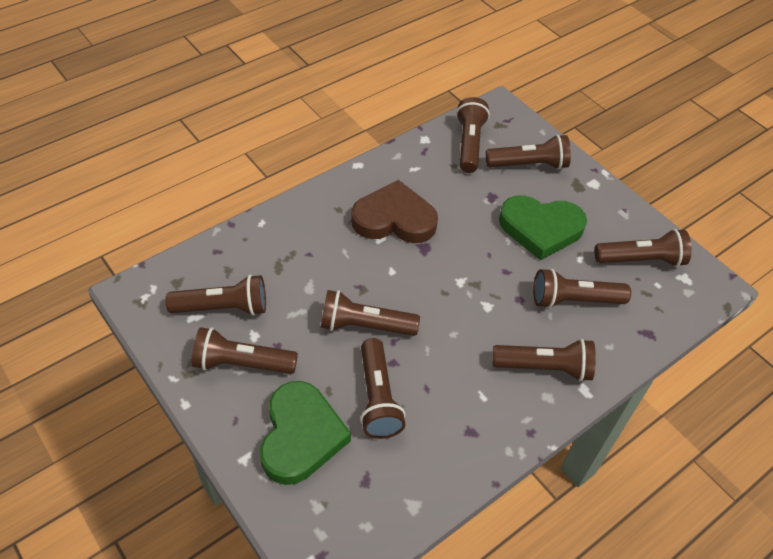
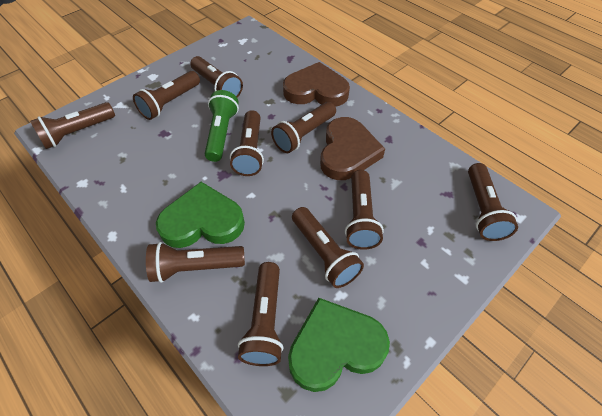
brown flashlight: [165,275,266,316] [192,327,298,374] [321,290,420,336] [360,338,405,439] [456,97,490,173] [486,134,571,170] [492,339,596,382] [533,268,631,308] [595,229,692,267] = 9 -> [30,102,115,149] [133,71,200,120] [146,242,245,283] [190,56,243,98] [230,110,264,176] [238,262,284,366] [271,102,336,153] [292,207,364,288] [345,170,384,250] [468,163,518,241] = 10
brown heart: [351,180,438,243] = 1 -> [283,62,350,107] [320,117,385,180] = 2
green flashlight: none = 0 -> [205,90,239,162] = 1

